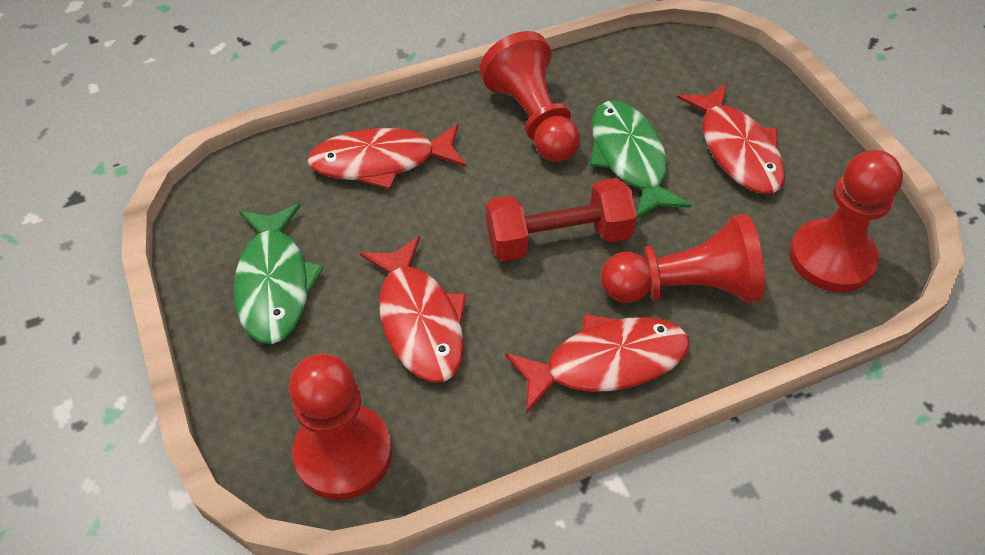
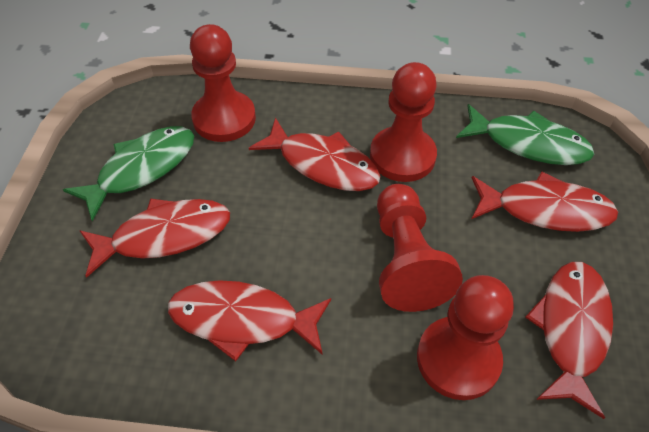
red dumbbell: [486,178,637,261] = 1 -> none = 0
red fish: [307,124,466,189] [360,236,467,383] [505,314,690,414] [677,83,785,194] = 4 -> [80,198,230,277] [168,280,331,361] [249,117,381,191] [472,171,618,232] [525,262,613,419] = 5

